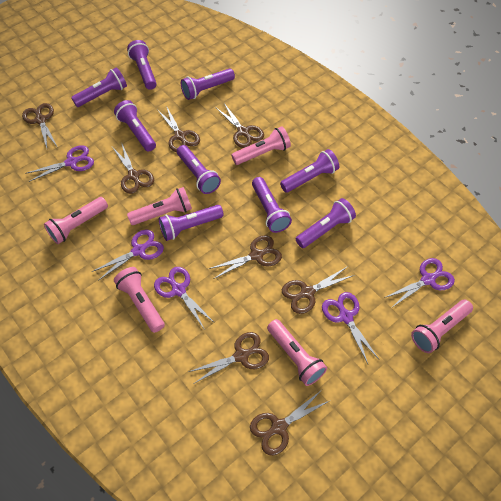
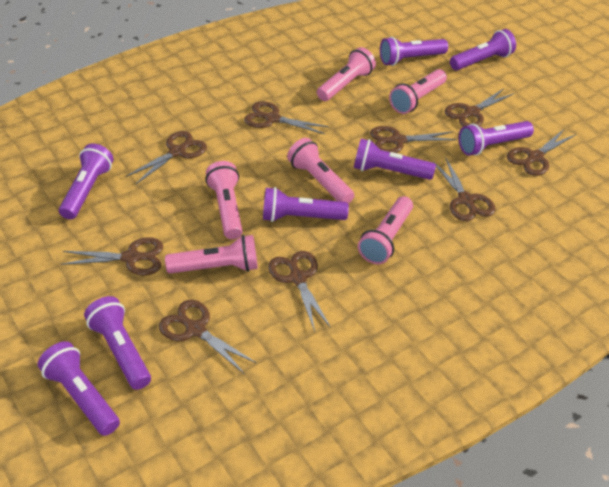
brown scissors: [22,103,58,148] [112,142,154,194] [158,106,200,152] [189,332,269,384] [209,235,282,279] [215,103,264,148] [250,391,329,456] [282,266,354,314] = 8 -> [61,237,163,275] [126,131,207,184] [159,300,257,374] [244,101,329,134] [268,251,331,332] [370,126,457,153] [433,158,496,221] [445,88,514,127] [507,129,576,176] = 9
purple flashlight: [71,67,127,107] [114,100,156,151] [127,40,157,90] [159,205,224,241] [177,145,221,194] [181,68,235,100] [252,177,292,233] [280,149,339,193] [296,198,356,248] = 9 -> [38,341,120,436] [59,143,114,219] [84,296,151,390] [263,187,349,222] [354,139,436,180] [380,37,448,66] [450,29,516,70] [459,121,534,156] = 8
purple scissors: [27,145,94,182] [92,230,164,281] [154,267,215,330] [322,292,379,364] [384,258,455,307] = 5 -> none = 0

